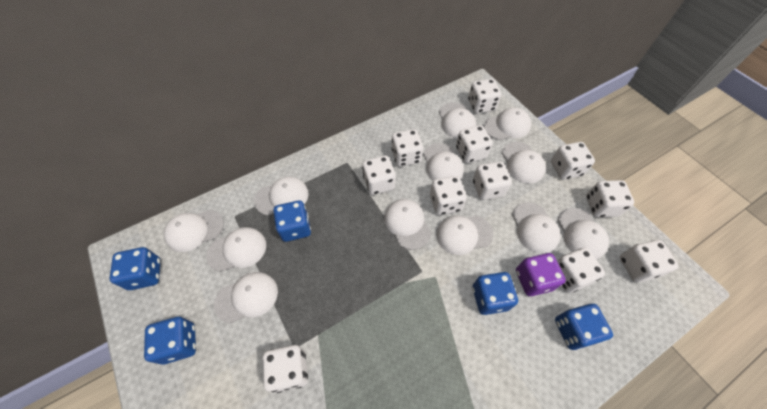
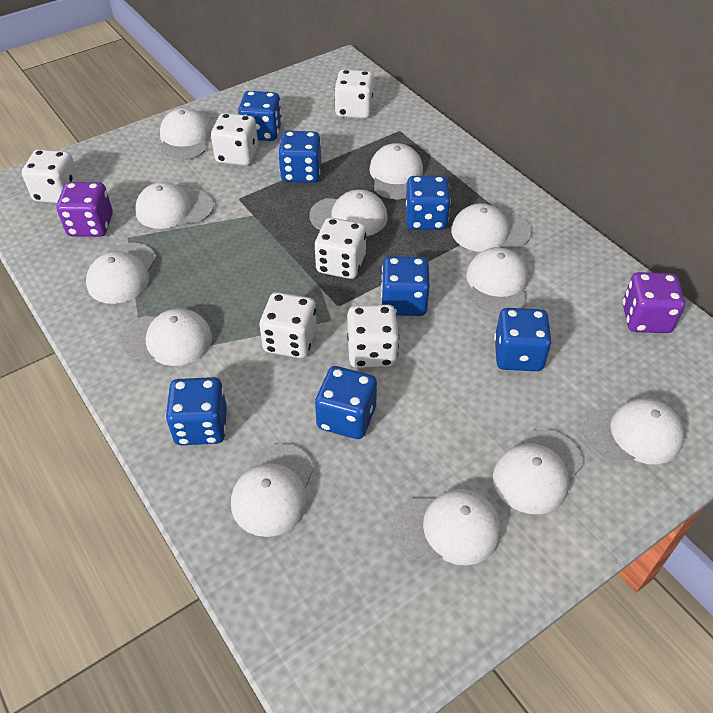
blue dice: [109,247,161,290] [144,317,196,364] [273,200,311,242] [472,272,518,315] [555,304,613,350] = 5 -> [166,377,227,445] [238,91,282,141] [278,131,321,183] [315,366,377,439] [381,256,430,316] [405,176,451,230] [494,308,552,371] = 7
purple dice: [516,253,566,296] = 1 -> [57,182,113,237] [623,272,685,333] = 2
white dice: [263,345,308,393] [362,156,396,195] [391,129,423,167] [430,176,467,215] [456,125,493,163] [468,79,501,113] [473,162,512,200] [551,142,595,180] [557,248,605,293] [586,180,634,217] [620,240,678,282] = 11 -> [22,149,80,203] [211,113,258,166] [260,292,317,358] [314,218,367,279] [334,69,374,119] [347,305,399,368] = 6

